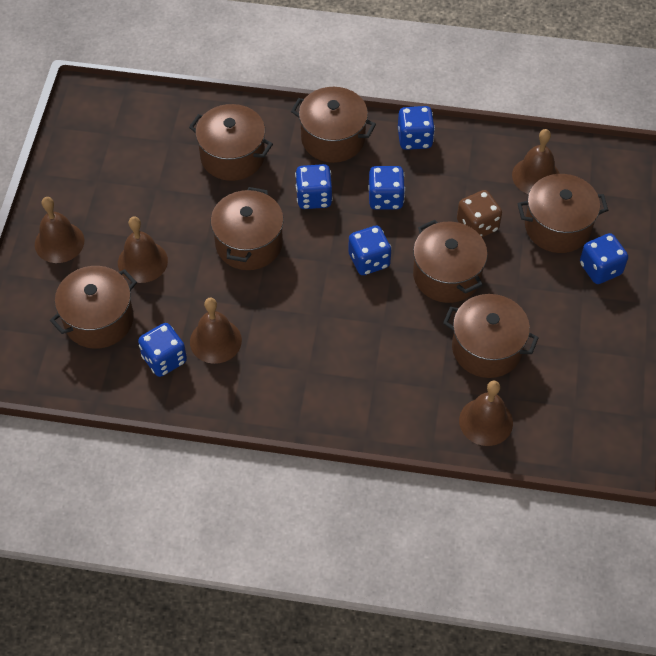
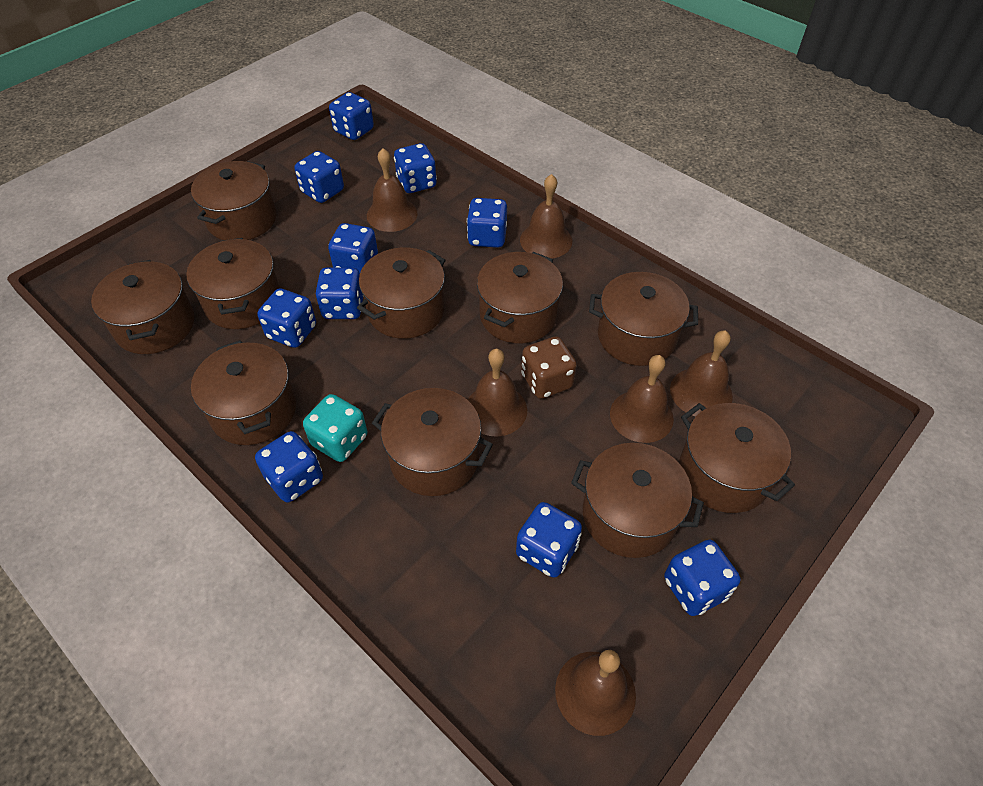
blue dice: [138,323,187,377] [295,164,333,209] [348,226,391,275] [368,166,405,210] [398,106,435,150] [580,233,628,284] = 6 -> [255,431,323,502] [257,288,316,348] [295,151,344,203] [316,267,364,319] [328,223,378,272] [329,92,374,140] [394,143,437,193] [467,198,507,248] [516,502,582,578] [664,540,740,616] = 10
brown bell: [35,197,85,263] [118,216,168,283] [190,298,242,364] [459,381,513,446] [512,129,560,194] = 5 -> [367,148,418,232] [468,349,527,437] [520,174,572,259] [555,650,636,736] [610,355,674,443] [670,330,733,417] = 6
brown pot: [50,266,137,349] [189,104,273,181] [211,187,284,270] [291,87,376,163] [413,220,488,303] [443,294,539,378] [517,174,608,253] = 7 -> [91,260,194,354] [186,238,280,329] [191,161,277,240] [191,340,296,445] [357,248,446,339] [372,388,493,496] [477,252,563,343] [571,443,704,558] [589,272,698,366] [679,403,795,513] = 10
turquoise dice: none = 0 -> [303,394,367,462] = 1

